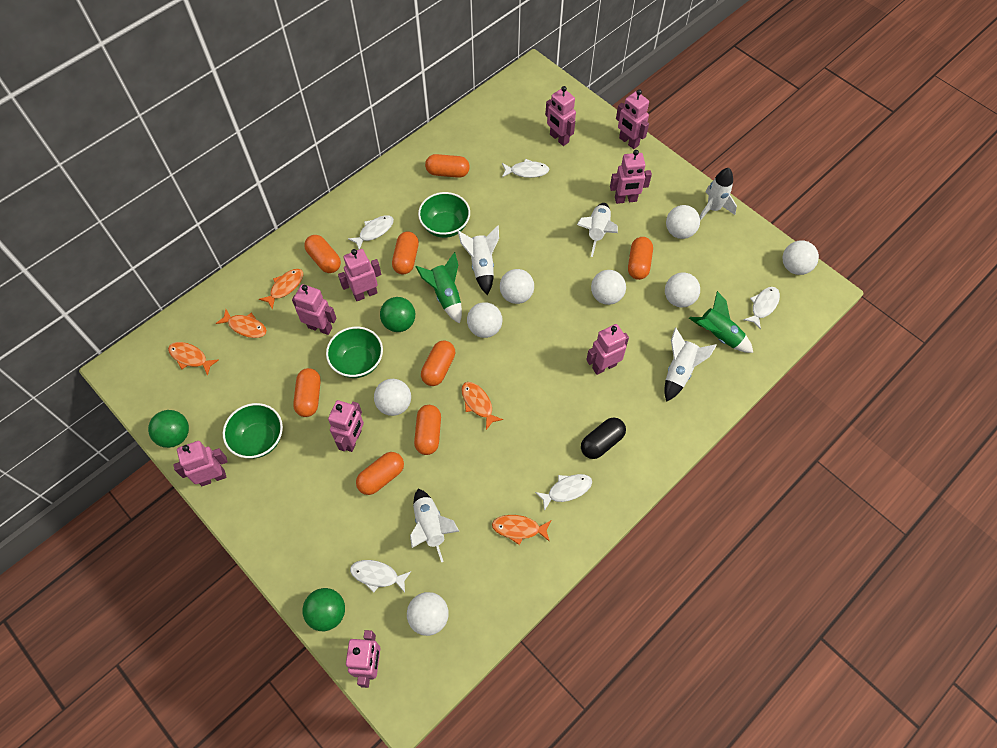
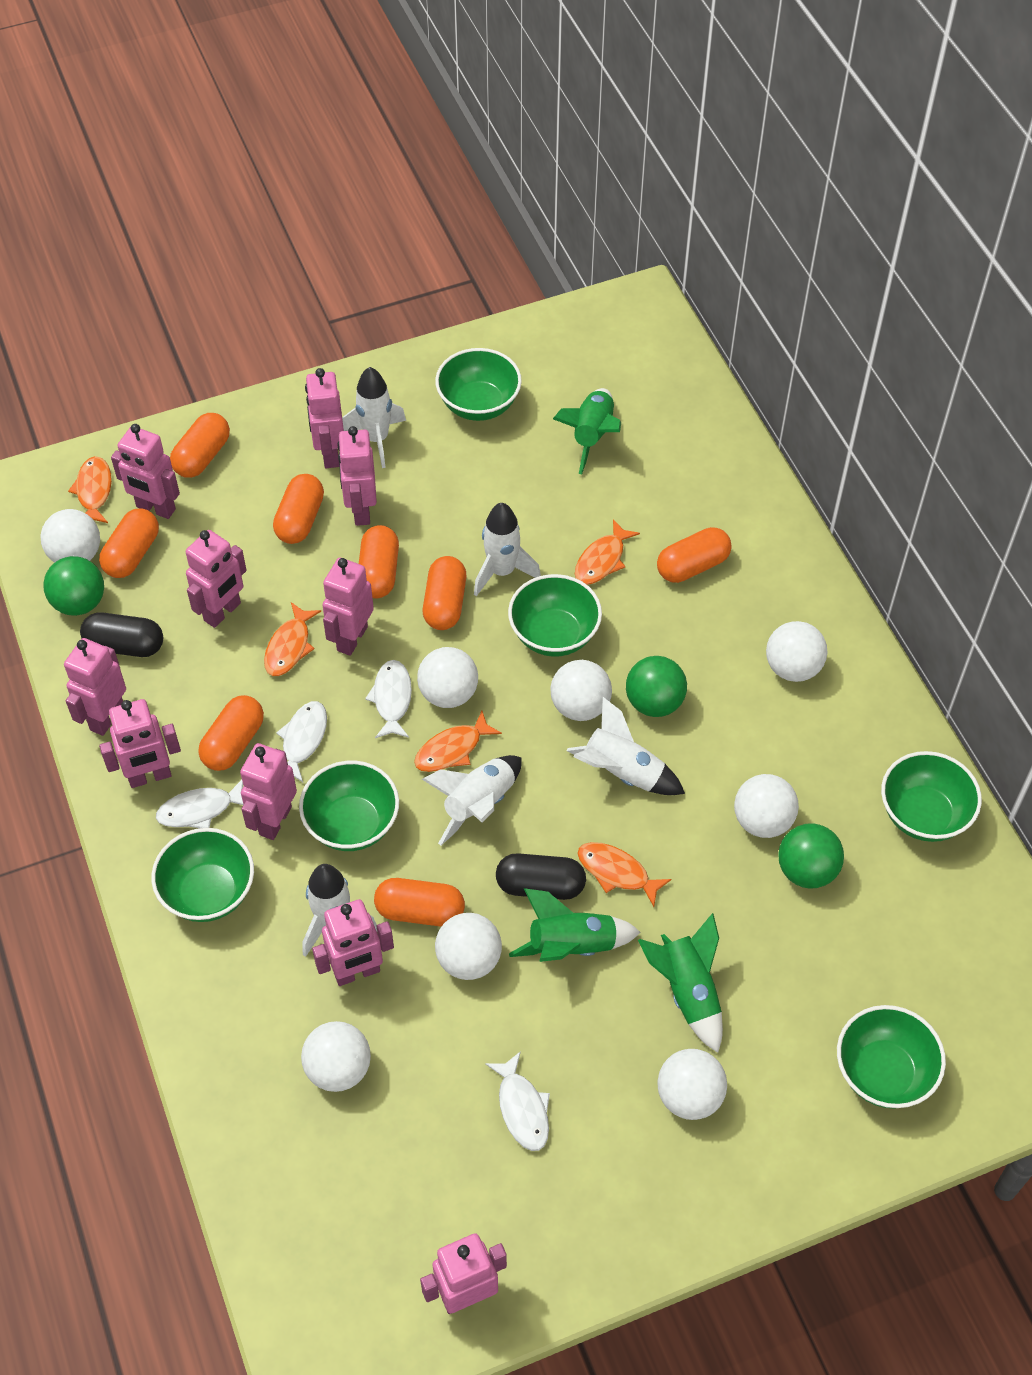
black capsule: [581,417,626,459] = 1 -> [80,612,163,657] [496,853,586,900] = 2
green bowl: [223,403,283,459] [326,327,383,378] [418,192,470,238] = 3 -> [151,828,254,922] [299,761,399,851] [435,348,522,421] [508,574,602,657] [837,1005,946,1108] [881,751,982,842] = 6
green rocket: [416,252,462,324] [689,291,753,353] = 2 -> [509,888,640,962] [553,388,621,474] [638,913,723,1053] = 3
pink robot: [173,441,228,486] [292,284,336,335] [328,400,364,452] [338,249,381,301] [346,630,380,688] [545,86,576,146] [586,324,629,375] [610,150,652,204] [616,89,649,149] = 9 -> [64,638,126,736] [99,699,181,788] [111,424,180,519] [186,530,247,628] [240,743,297,840] [305,368,344,468] [312,899,394,986] [322,558,374,656] [337,426,377,526] [420,1233,507,1314] = 10
white fish: [348,215,394,249] [350,560,411,593] [502,159,550,178] [535,474,592,511] [743,287,780,330] = 5 -> [156,780,243,828] [276,701,327,782] [365,660,412,738] [485,1051,550,1151] = 4

